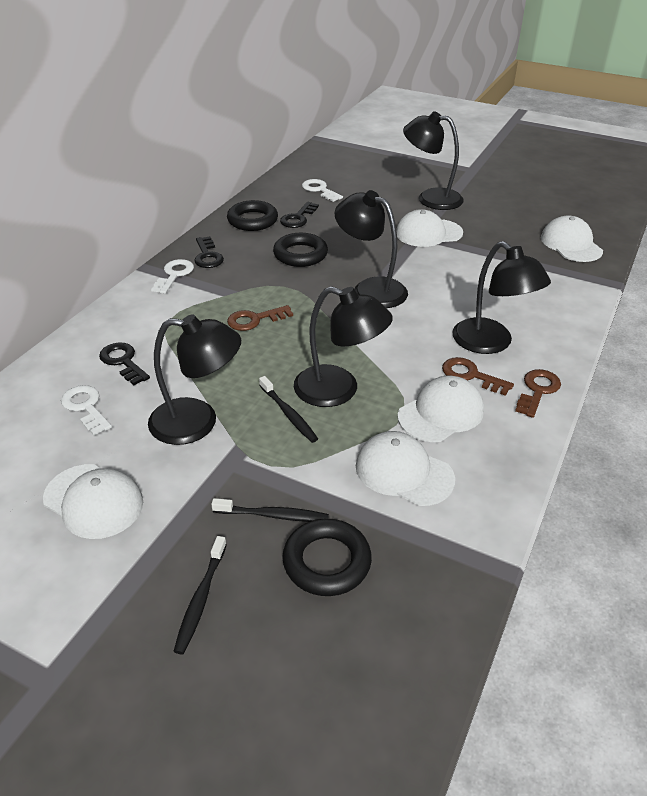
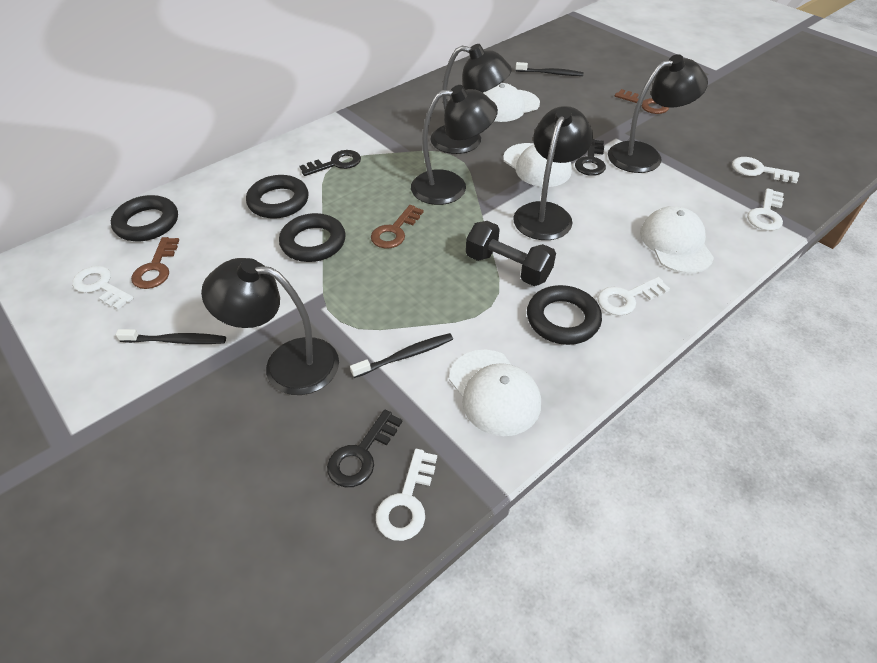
black dumbbell: none = 0 -> [466,221,556,286] = 1
black ring: [227,200,278,231] [273,233,328,267] [282,519,372,596] = 3 -> [111,195,178,241] [246,175,309,219] [279,213,346,262] [527,285,602,345] = 4
white cap: [43,464,143,539] [356,431,455,506] [396,209,463,247] [398,376,484,442] [541,215,603,262] = 5 -> [449,350,541,436] [483,83,540,122] [503,143,572,187] [640,206,714,273] = 4
white key: [61,385,112,435] [151,259,194,294] [302,179,343,202] = 3 -> [72,266,134,310] [376,449,437,541] [597,277,670,316] [732,157,799,183] [747,188,784,231] = 5

